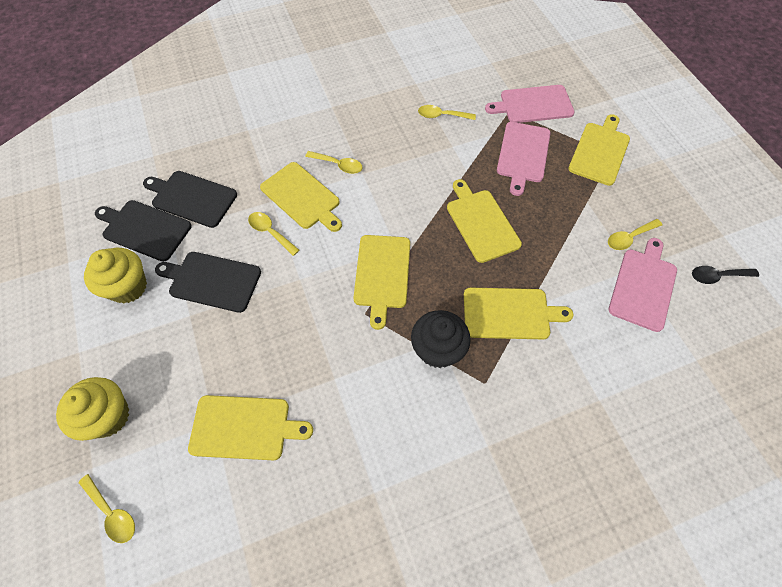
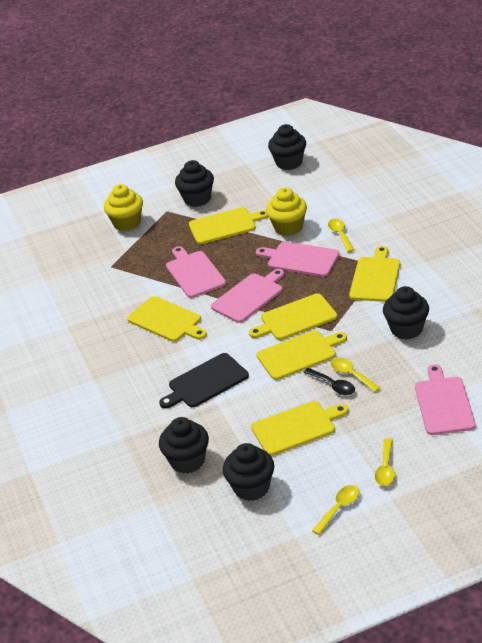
black cupcake: [411,310,471,368] = 1 -> [159,417,209,474] [175,160,214,207] [223,443,274,501] [268,124,306,170] [383,286,429,340] = 5
black cutting board: [95,200,192,262] [143,171,237,228] [155,252,261,313] = 3 -> [159,353,249,409] = 1
pink cutting board: [485,85,575,123] [497,122,551,196] [609,238,677,332] = 3 -> [166,246,226,298] [211,269,284,323] [256,242,340,277] [415,364,476,435] = 4
yellow spoon: [79,474,135,543] [248,212,300,256] [305,151,363,174] [418,105,476,120] [608,219,662,250] = 5 -> [312,485,359,535] [328,219,354,252] [331,358,380,392] [375,438,395,486] = 4

